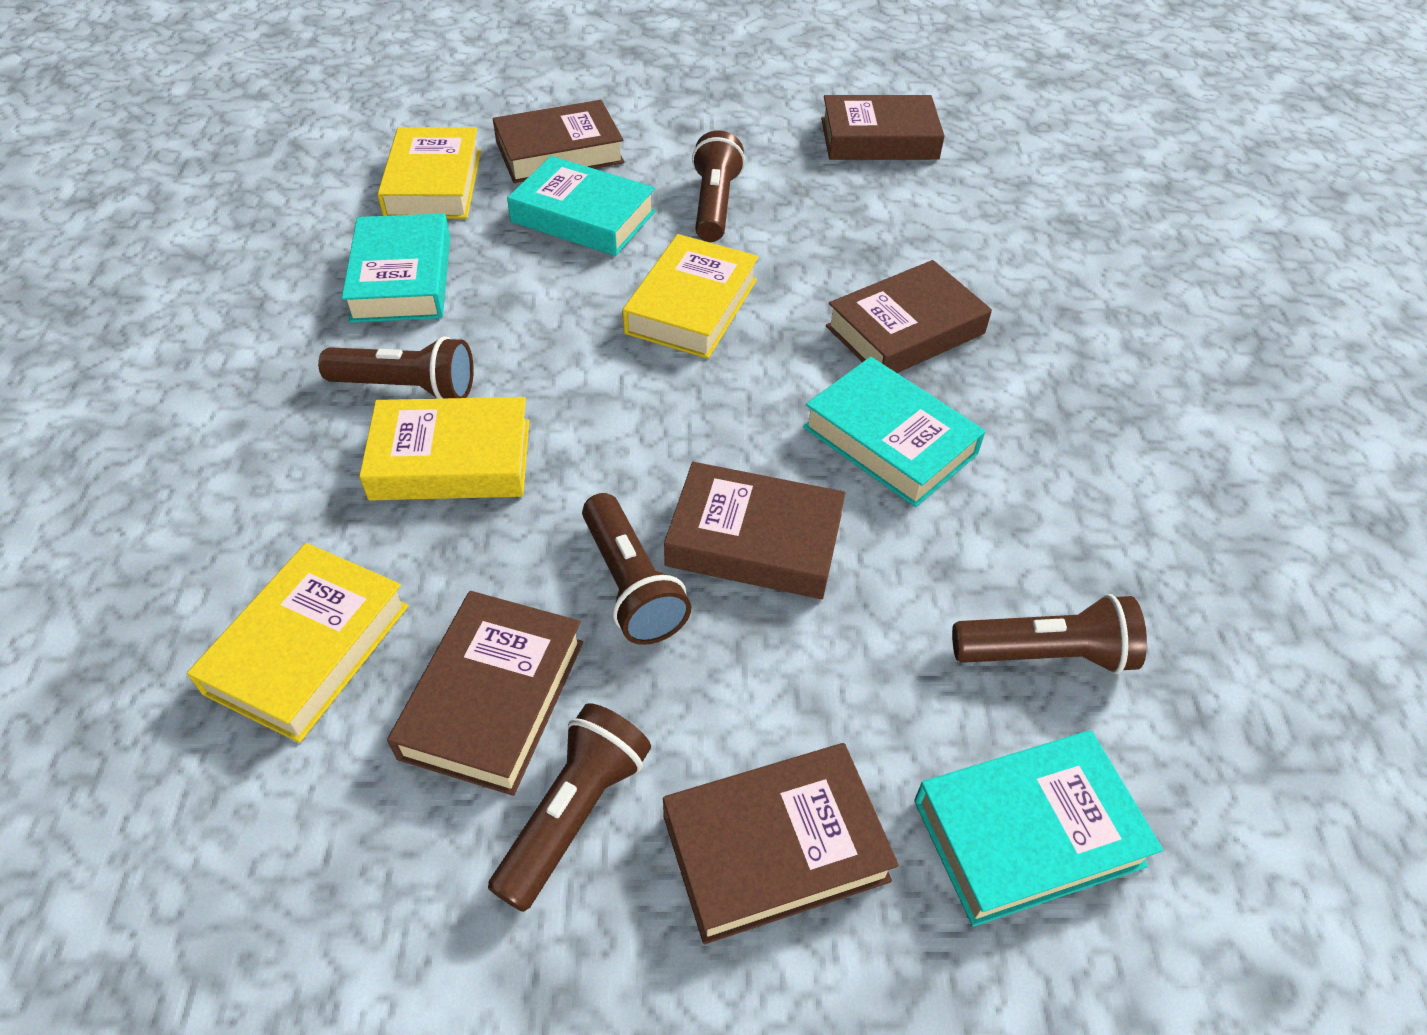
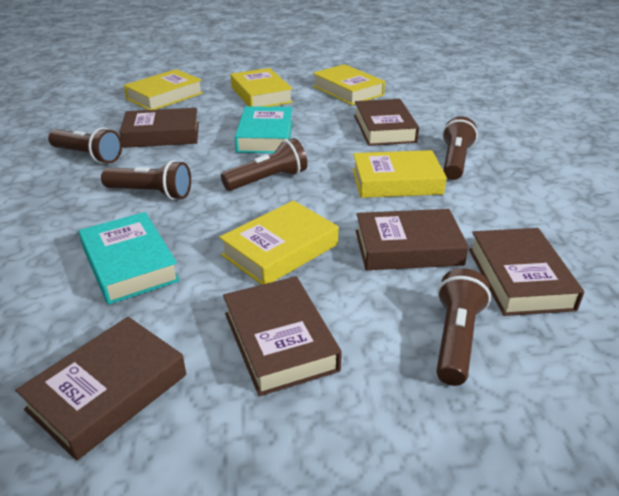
turquoise book: [342,213,450,323] [507,156,656,256] [803,357,986,507] [914,730,1163,927] = 4 -> [79,212,180,305] [235,106,293,153] = 2
yellow book: [187,543,409,743] [359,397,529,501] [377,127,481,219] [622,234,759,359] = 4 -> [124,69,203,110] [219,201,339,285] [230,68,293,107] [313,64,385,105] [352,150,447,198] = 5

